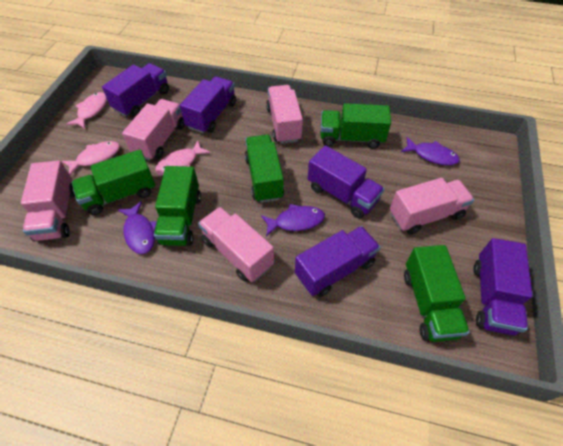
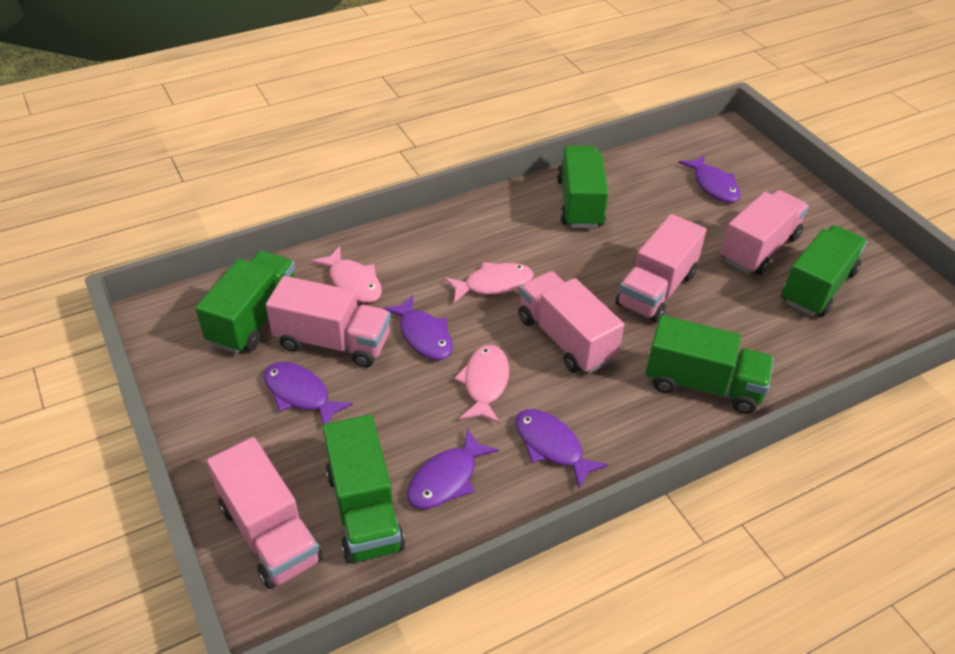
purple fish: [118,201,157,254] [261,204,325,236] [401,137,460,166] = 3 -> [264,362,353,425] [382,295,453,360] [407,428,499,509] [515,409,608,489] [678,155,741,203] = 5
purple truck: [102,63,169,117] [180,76,236,133] [295,226,380,297] [308,146,384,218] [474,238,533,335] = 5 -> none = 0

